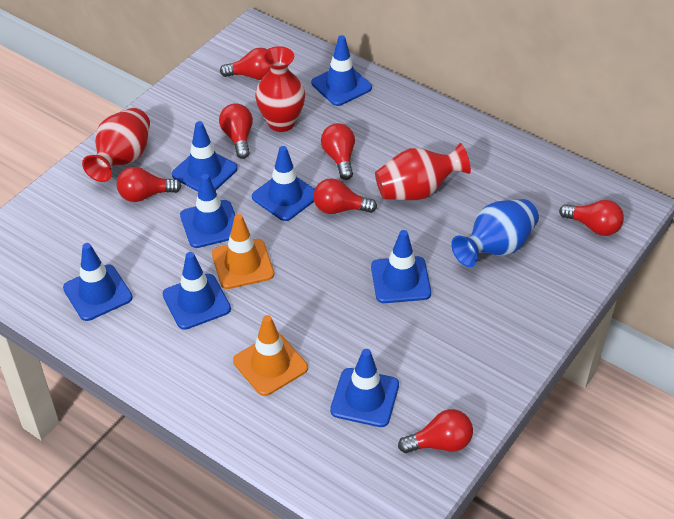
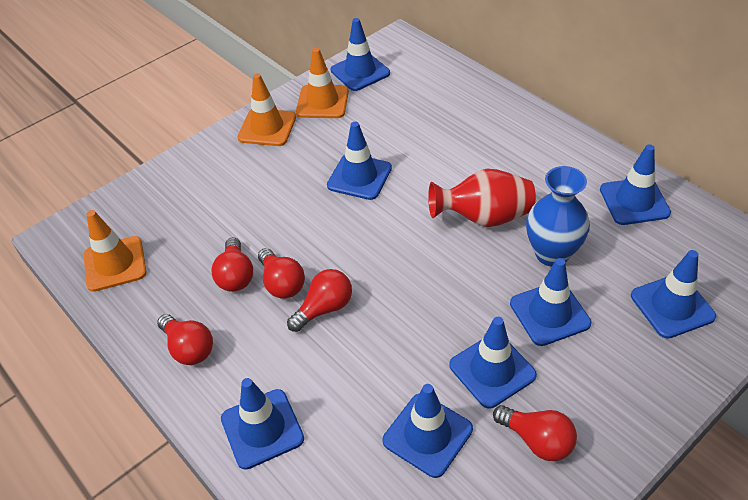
orange traffic cone: [212,214,274,289] [233,315,308,396] = 2 -> [84,210,146,292] [238,73,296,146] [296,48,349,118] = 3
red light bulb: [117,167,181,202] [219,103,253,159] [220,48,270,80] [313,178,377,214] [321,123,355,180] [398,409,473,453] [559,200,624,236] = 7 -> [157,314,213,365] [212,237,253,292] [258,248,305,299] [287,269,352,332] [493,405,577,461] = 5
red vase: [82,108,150,182] [255,46,305,132] [375,143,471,200] = 3 -> [428,169,536,227] = 1

